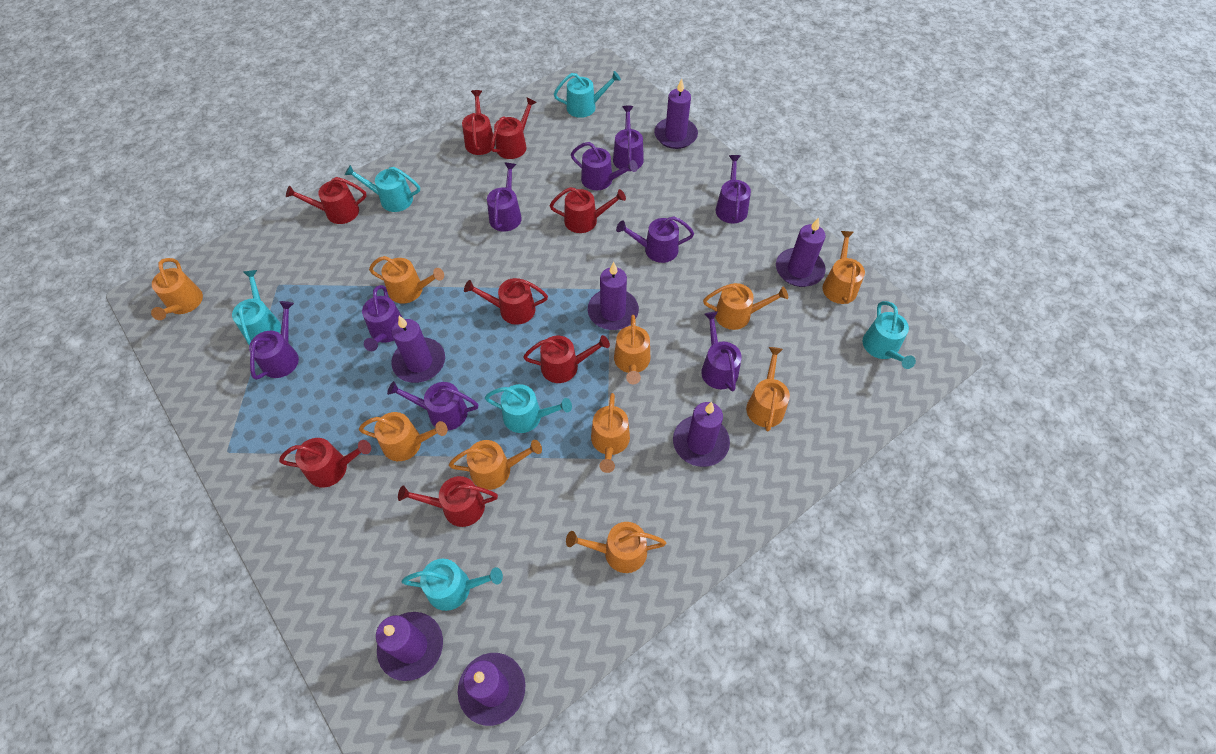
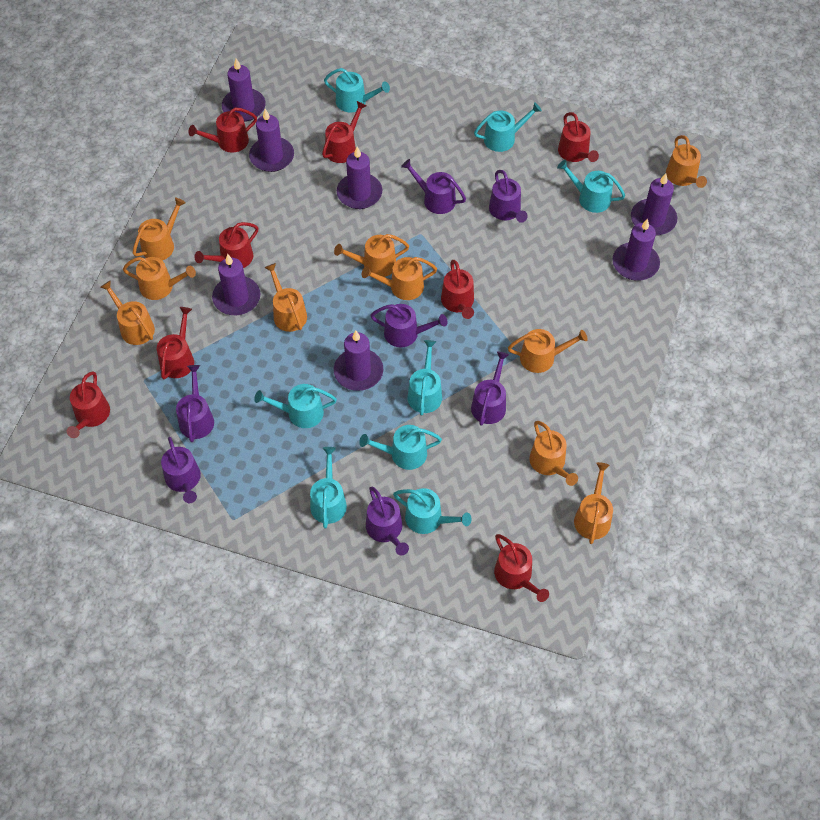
purple watering can: [249,301,299,380] [362,285,403,351] [387,381,478,430] [487,163,522,232] [571,142,638,191] [613,105,644,171] [616,216,694,263] [701,312,742,392] [716,155,751,224] = 9 -> [161,437,201,503] [176,365,214,442] [366,487,409,555] [370,304,447,347] [401,159,466,214] [471,351,509,426] [489,170,528,223] = 7
turquoise watering can: [232,270,281,345] [345,165,420,212] [402,559,503,611] [485,384,572,433] [554,71,621,118] [863,301,916,369] = 6 -> [254,384,337,428] [310,447,347,529] [324,68,390,112] [359,425,442,470] [393,488,471,534] [407,340,442,416] [474,102,542,152] [557,160,625,213] = 8

